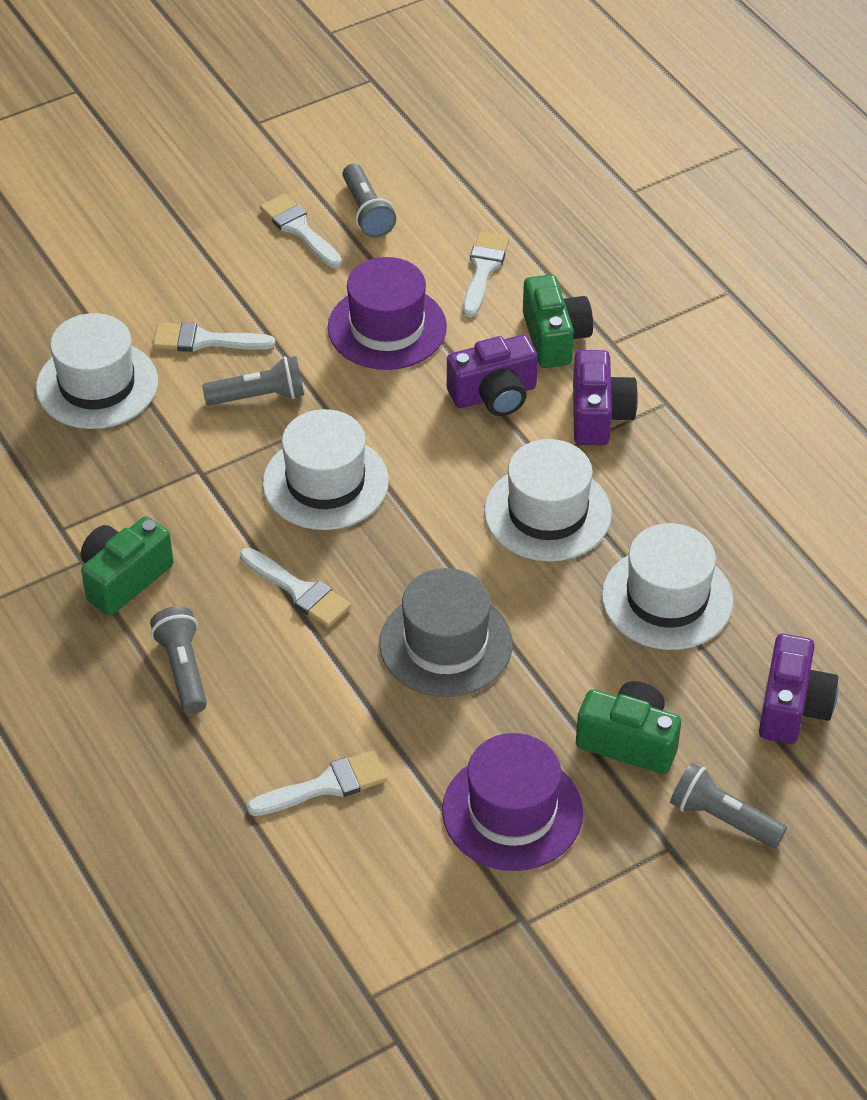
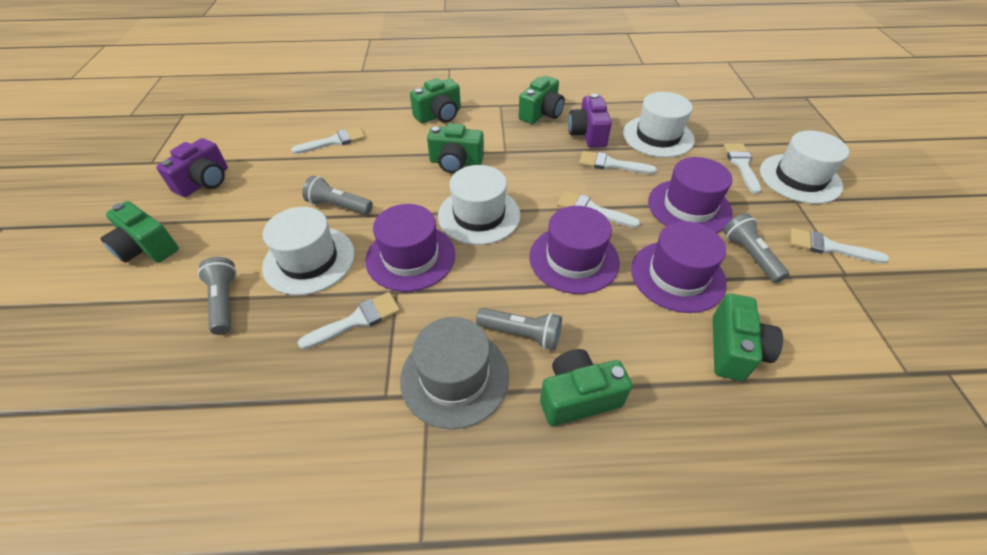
green camera: [81,516,173,616] [523,274,593,368] [576,681,681,774] = 3 -> [100,201,179,263] [410,78,461,123] [427,123,484,173] [518,76,565,124] [540,349,632,426] [713,293,783,381] = 6
purple camera: [447,335,538,416] [573,350,638,445] [759,634,838,744] = 3 -> [156,138,228,197] [568,93,612,148] = 2
purple hat: [328,257,447,370] [442,733,583,871] = 2 -> [365,204,455,292] [529,206,620,294] [631,221,727,313] [648,157,733,233] = 4
white brush: [153,322,275,352] [240,548,351,627] [247,751,387,816] [260,194,342,268] [463,231,510,317] = 5 -> [291,127,365,154] [298,292,400,349] [557,191,640,228] [579,151,657,174] [724,143,761,194] [790,228,889,264] = 6

